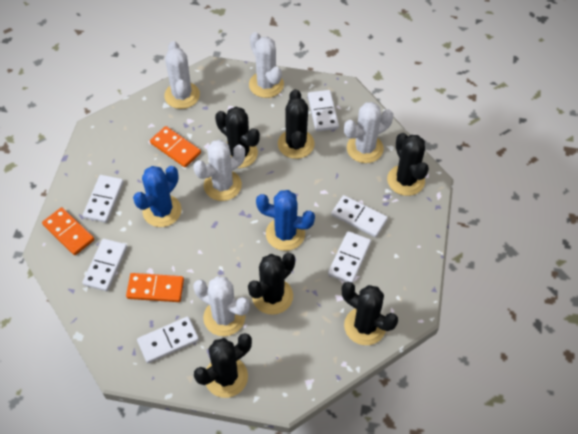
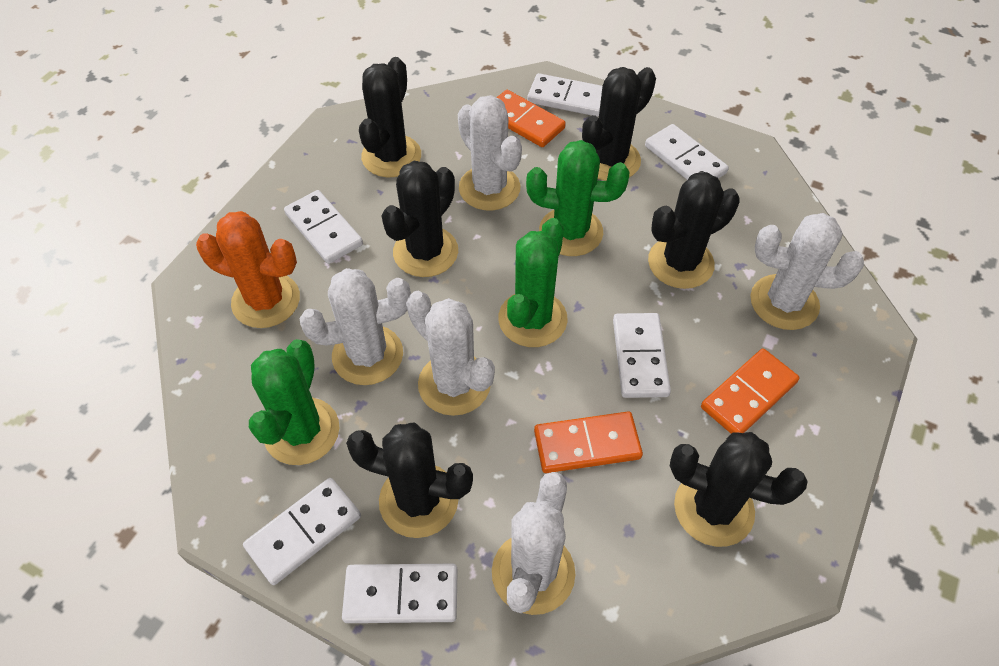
blue cactus: [133,166,181,227] [256,190,315,251] = 2 -> none = 0
green cactus: none = 0 -> [249,339,340,465] [498,218,567,347] [526,140,630,256] = 3
orange cactus: none = 0 -> [196,211,300,328] = 1

